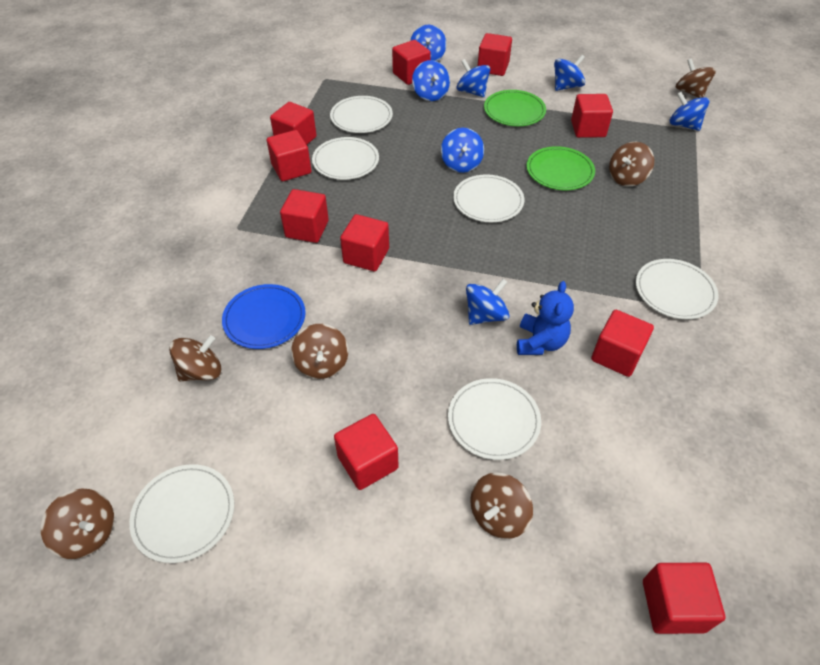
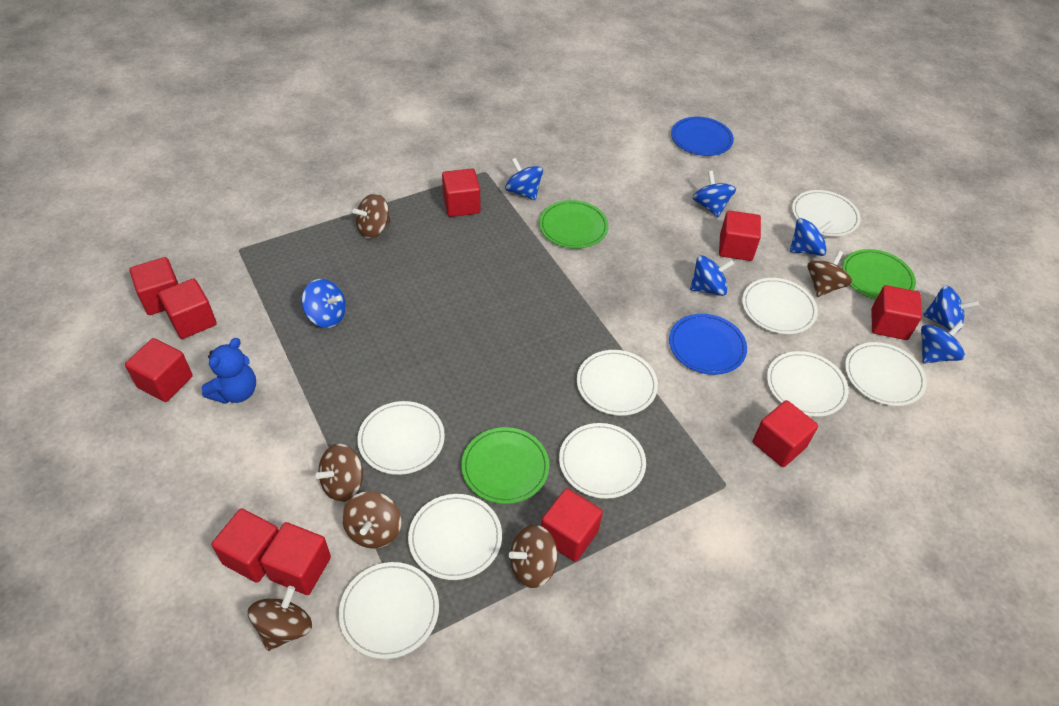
blue plate: [222,284,306,349] = 1 -> [669,314,747,375] [671,117,734,156] = 2
green plate: [484,90,546,126] [527,146,595,190] = 2 -> [461,427,549,504] [539,200,609,249] [842,249,916,300] = 3
white plate: [129,464,234,563] [312,137,379,180] [330,96,393,133] [448,378,541,460] [453,174,524,222] [636,259,718,319] = 6 -> [339,562,439,659] [358,401,445,475] [408,494,502,580] [559,423,646,499] [577,350,658,416] [742,278,818,334] [767,351,849,417] [792,190,861,236] [845,342,927,406] = 9

